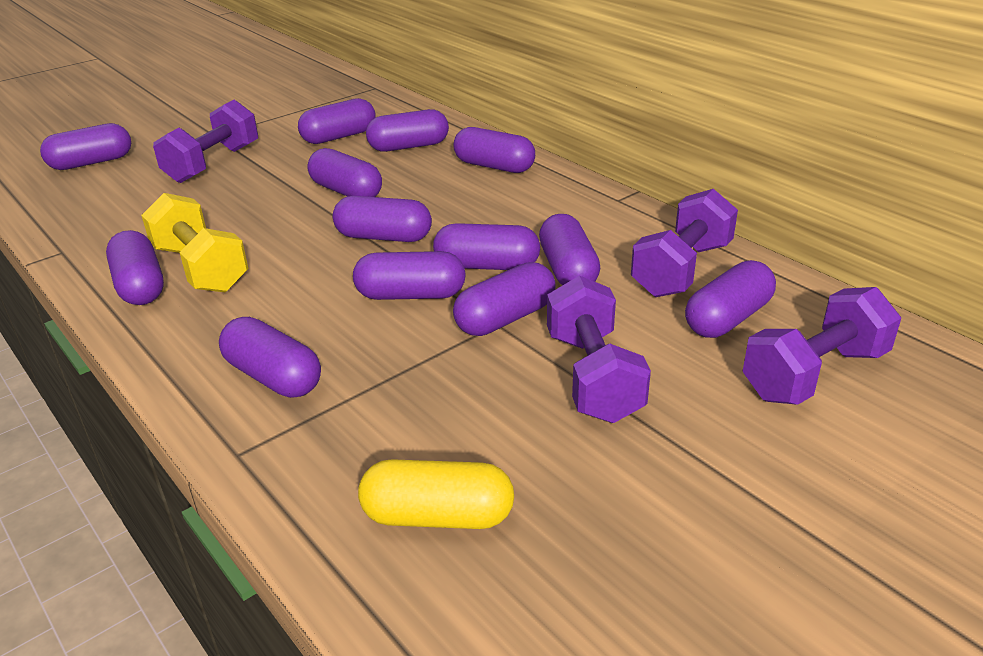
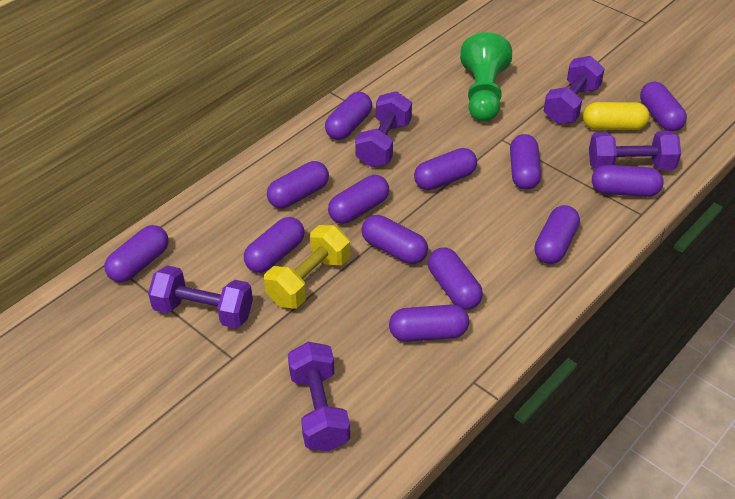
green pawn: none = 0 -> [460,32,512,122] = 1
purple dumbbell: [153,100,258,183] [547,276,651,423] [631,189,738,297] [742,287,901,405] = 4 -> [148,265,253,328] [288,342,350,451] [355,91,412,167] [544,56,605,124] [589,131,681,170] = 5

